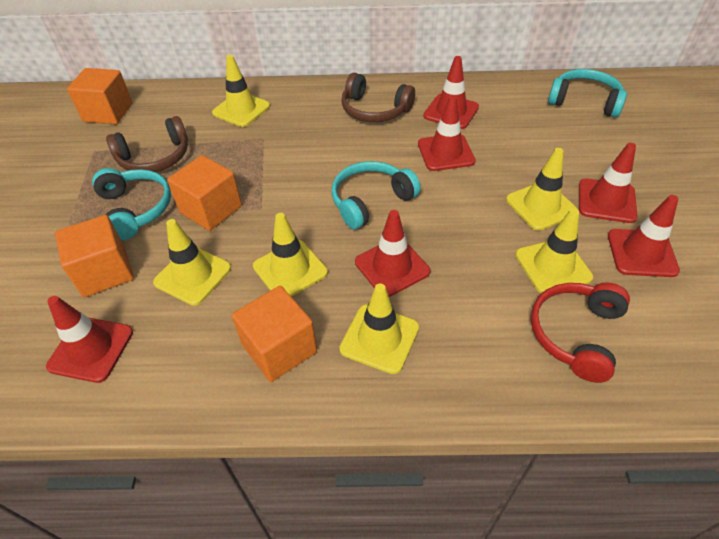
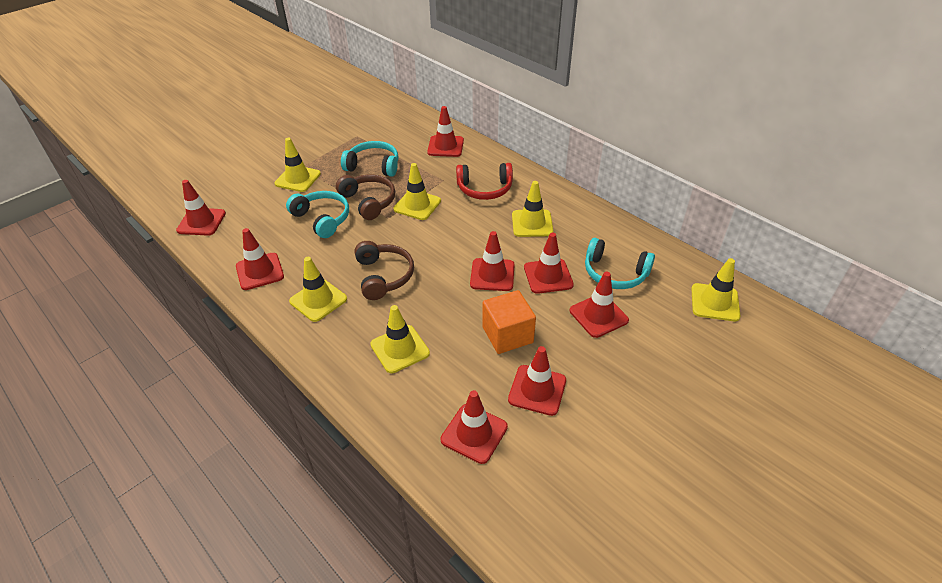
orange cube: [55,215,134,297] [67,68,132,124] [167,155,242,231] [232,286,317,382] = 4 -> [483,290,536,354] = 1
red traffic cone: [46,296,133,383] [355,210,430,297] [418,96,476,171] [423,56,479,129] [579,143,638,223] [608,195,680,277] = 6 -> [176,180,226,236] [236,228,284,290] [427,106,464,157] [441,390,508,464] [470,231,515,291] [508,346,566,416] [524,233,574,294] [570,272,629,338] = 8

